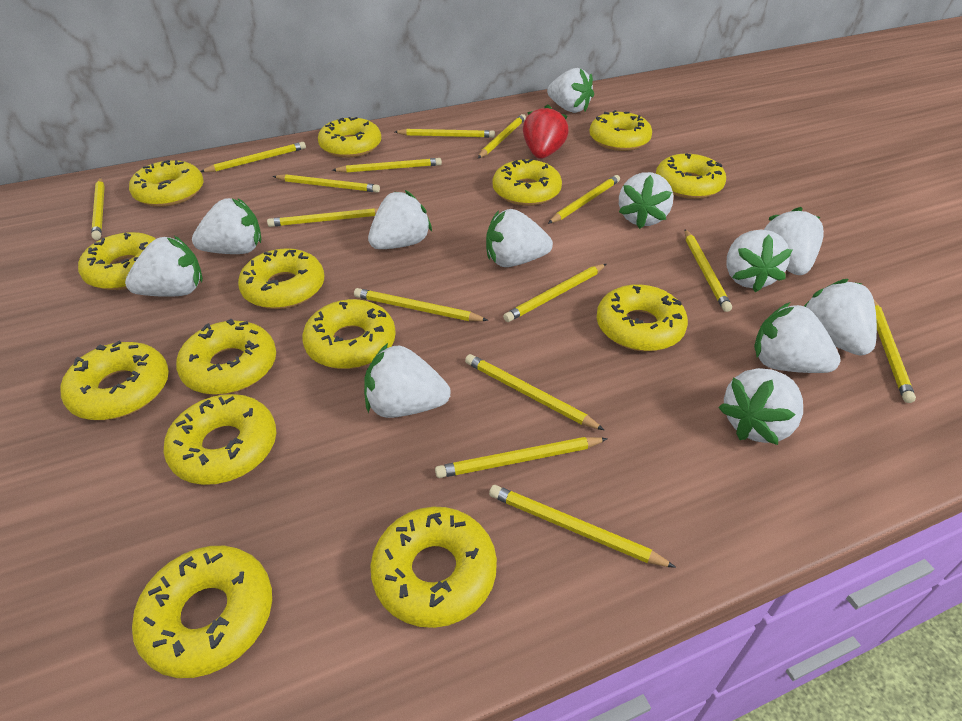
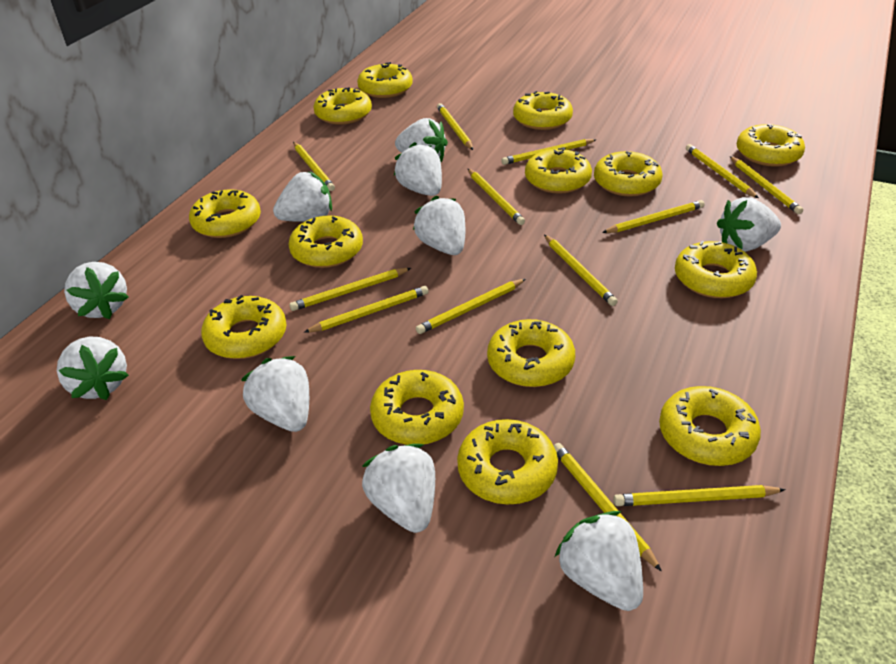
red strawberry: [523,104,569,159] = 1 -> none = 0
white strawberry: [125,236,203,297] [192,198,262,254] [364,343,451,418] [368,190,432,249] [486,209,553,267] [547,68,594,113] [619,172,673,229] [718,368,803,445] [727,229,792,293] [754,302,841,373] [764,207,824,275] [804,279,877,356] = 12 -> [57,336,129,400] [64,262,129,319] [241,356,309,432] [273,172,332,222] [362,444,435,533] [394,142,442,196] [395,118,448,163] [413,196,465,255] [555,511,643,611] [717,197,781,252] = 10
yellow pencil: [91,177,105,240] [200,142,306,172] [267,208,378,227] [273,174,380,193] [332,158,442,173] [354,288,489,321] [395,129,495,138] [435,437,608,478] [465,354,604,430] [478,114,526,158] [489,485,676,568] [503,264,606,322] [548,175,620,224] [685,229,732,312] [874,300,916,403] = 15 -> [290,268,411,311] [293,142,335,191] [303,286,428,333] [416,279,526,334] [437,103,473,150] [468,169,525,225] [501,139,597,165] [544,235,618,306] [554,443,662,572] [602,200,705,233] [613,485,786,506] [686,144,759,198] [730,156,803,214] = 13

